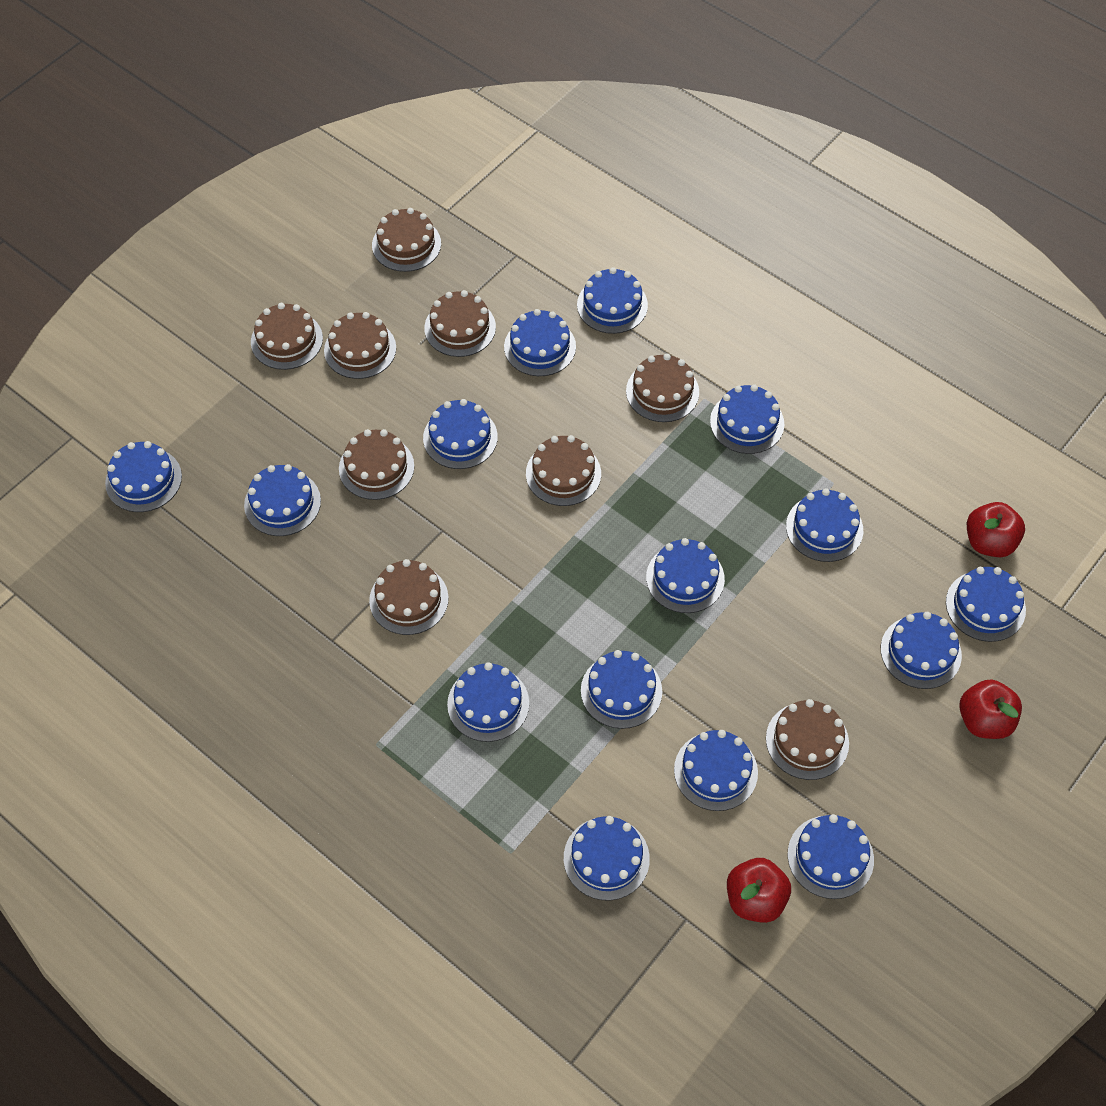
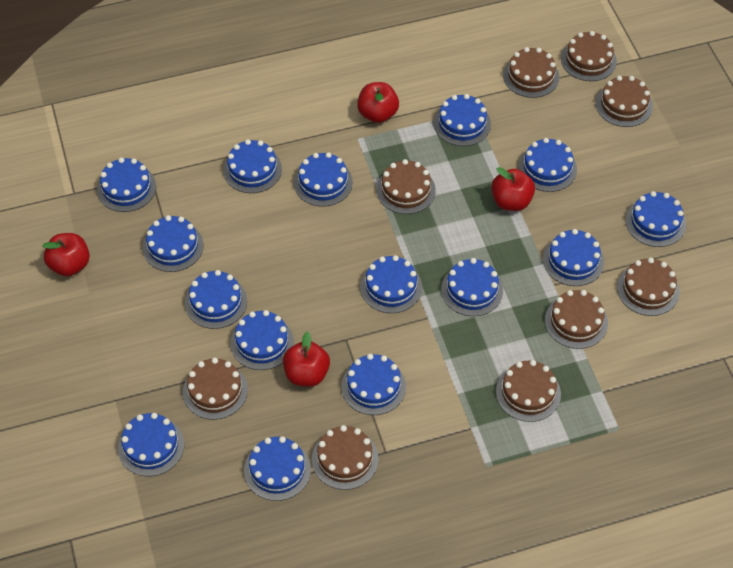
red apple: [727,858,791,923] [959,679,1022,739] [967,502,1025,557] = 3 -> [42,233,90,276] [283,331,330,387] [357,82,399,123] [491,167,535,211] = 4

